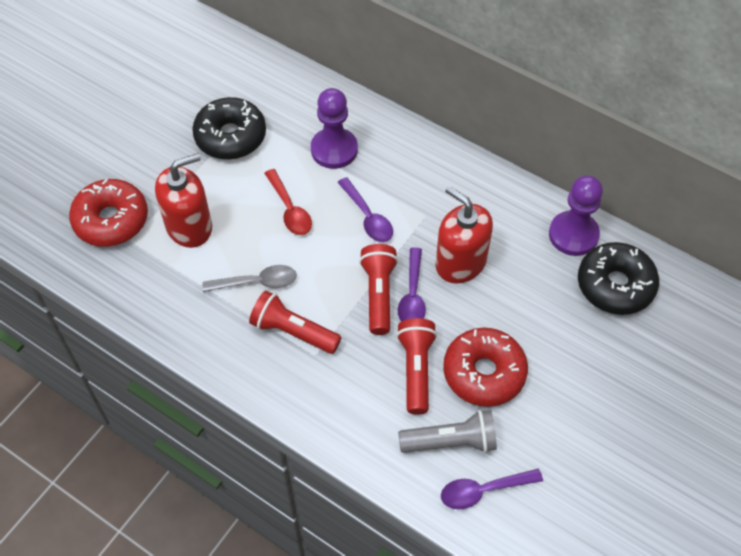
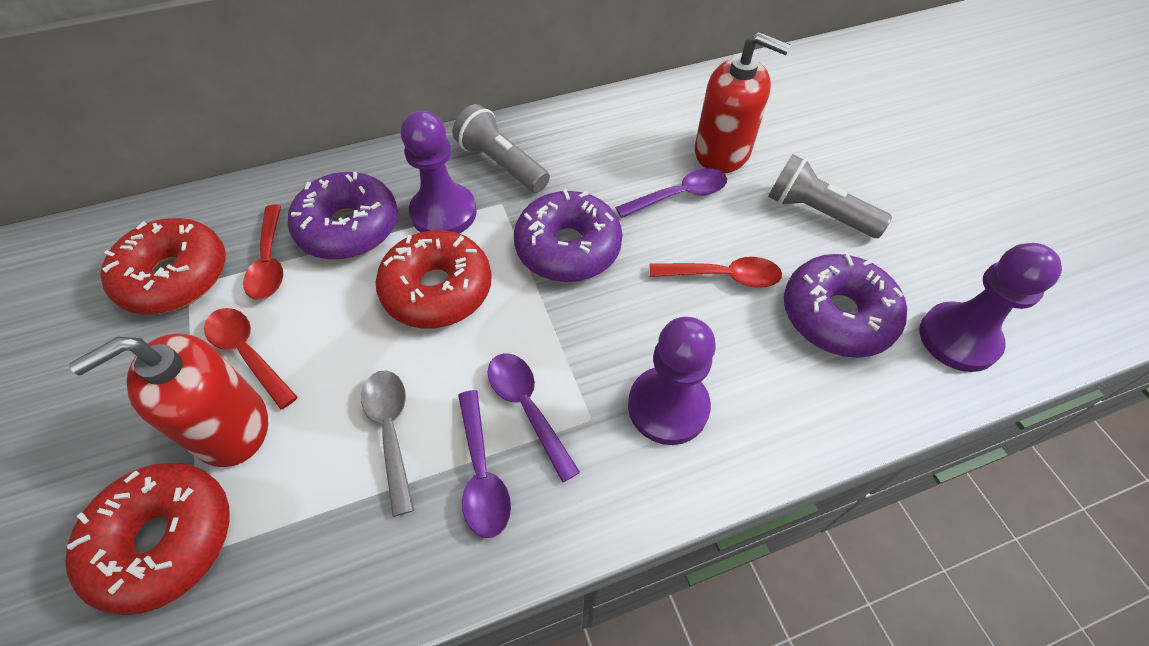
black donut: [192,97,266,160] [578,242,659,315] = 2 -> none = 0
grey flashlight: [398,410,497,453] = 1 -> [452,104,550,193] [768,154,892,238] = 2
purple donut: none = 0 -> [288,172,398,260] [514,189,622,282] [784,253,907,358] = 3
purple pawn: [311,88,358,169] [549,176,603,256] = 2 -> [401,111,477,233] [628,317,716,445] [919,243,1062,372] = 3
red donut: [69,179,148,247] [443,327,528,407] = 2 -> [65,463,230,615] [100,218,226,314] [376,230,492,329] = 3
red flashlight: [249,291,341,354] [359,244,398,335] [396,318,437,415] = 3 -> none = 0
red spoon: [264,169,312,235] = 1 -> [204,308,298,410] [243,204,283,300] [649,257,782,288] = 3

